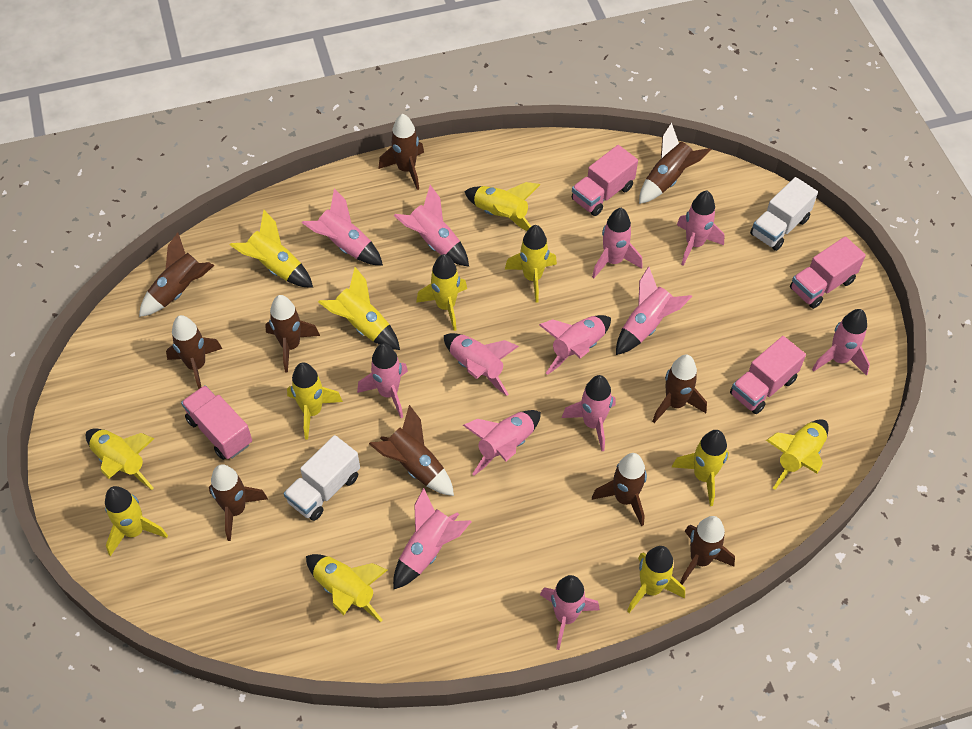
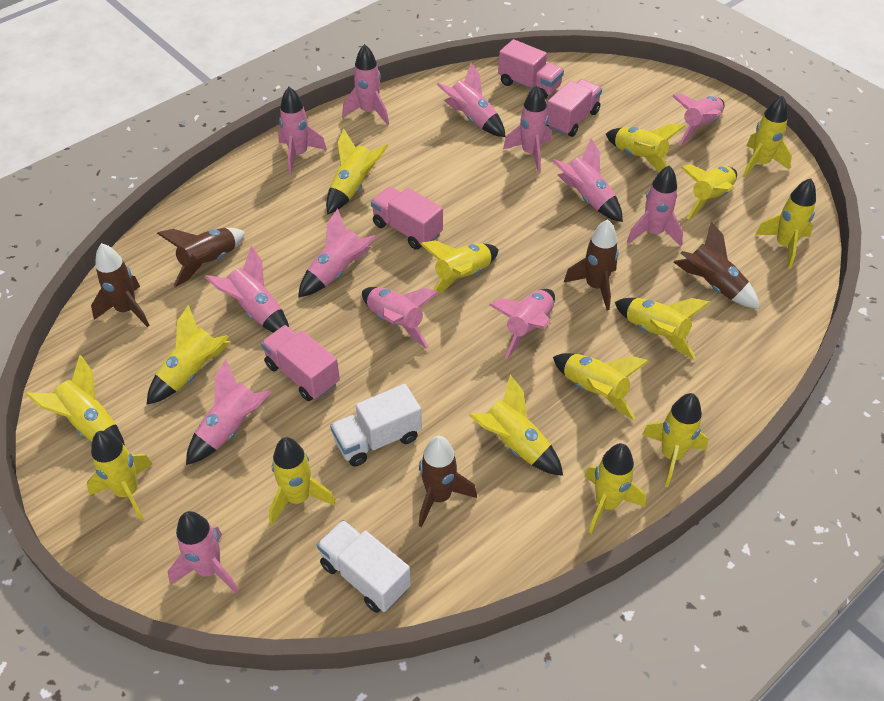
brown rocket: [139,232,214,317] [166,315,222,389] [209,464,268,541] [265,295,320,373] [369,405,454,496] [378,113,424,190] [592,453,647,526] [639,123,711,204] [652,354,707,423] [680,516,735,585] = 10 -> [91,243,149,327] [157,228,245,287] [419,436,477,527] [564,220,619,310] [674,221,760,309] = 5
yellow rocket: [86,429,155,490] [105,486,168,556] [230,210,313,288] [287,362,343,440] [306,554,388,622] [318,267,400,350] [416,254,467,331] [464,182,540,231] [505,225,557,303] [627,546,685,613] [672,430,729,506] [766,419,829,490] = 12 -> [26,355,125,446] [87,431,152,521] [147,305,231,404] [269,437,336,525] [326,128,389,214] [420,240,499,297] [469,375,563,476] [553,353,649,420] [585,443,646,534] [606,124,685,172] [615,298,710,359] [642,393,708,487] [681,164,737,219] [743,95,792,178] [755,178,816,269] = 15

